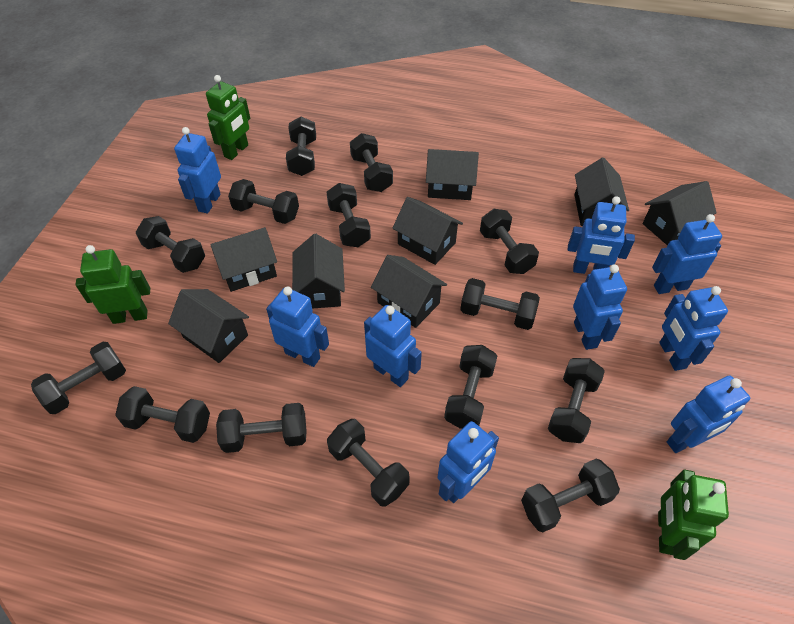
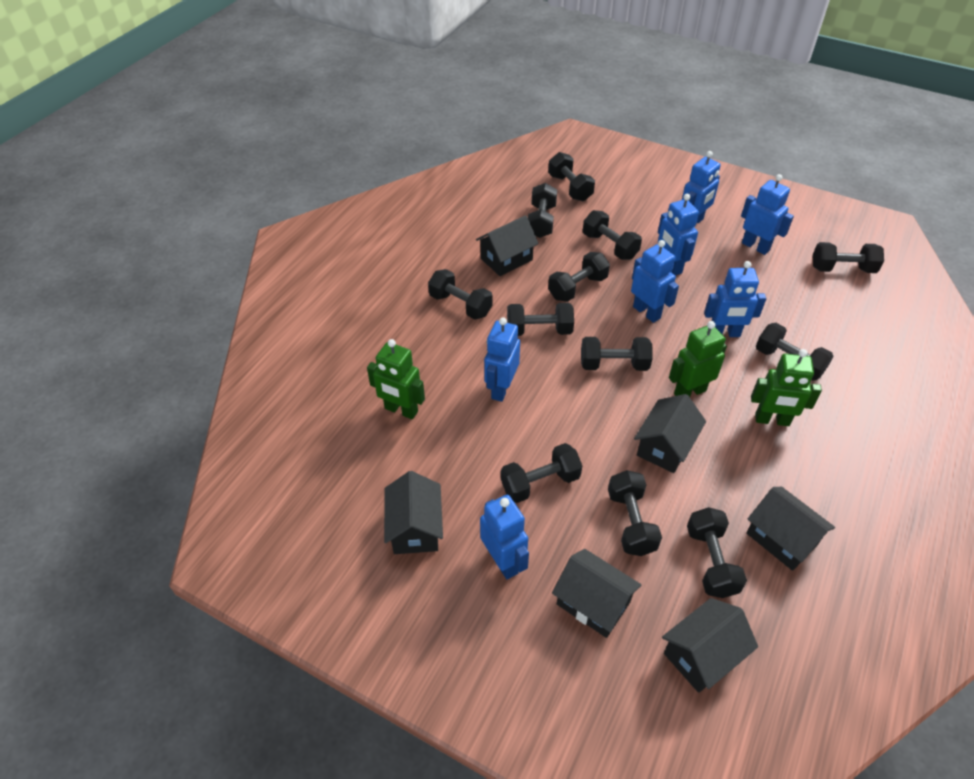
black dumbbell: [31,342,126,414] [115,386,210,443] [136,216,205,273] [216,403,307,453] [228,179,299,224] [286,117,316,176] [326,183,371,247] [327,419,410,507] [350,133,393,192] [444,345,497,429] [460,278,540,330] [480,209,539,274] [521,458,620,532] [548,358,605,443] = 14 -> [428,269,493,319] [501,443,582,503] [507,303,574,336] [528,183,557,238] [548,152,595,201] [548,252,610,302] [581,337,653,371] [583,210,642,260] [608,470,662,556] [687,507,747,598] [756,323,833,381] [813,242,884,273] = 12
black house: [168,289,249,363] [210,227,277,292] [292,234,345,309] [371,255,447,328] [392,197,463,265] [426,149,479,200] [574,158,629,226] [643,181,717,246] = 8 -> [384,471,443,554] [476,215,539,276] [552,549,642,638] [634,394,706,473] [662,598,758,693] [746,487,835,571] = 6
blue robot: [174,127,221,213] [266,286,329,367] [364,305,422,387] [438,421,499,503] [568,196,635,274] [573,264,627,350] [652,214,722,294] [659,286,728,371] [667,375,750,453] = 9 -> [480,495,529,579] [484,317,520,402] [631,240,679,323] [658,194,699,276] [682,151,721,223] [704,261,766,337] [741,174,794,255] = 7

